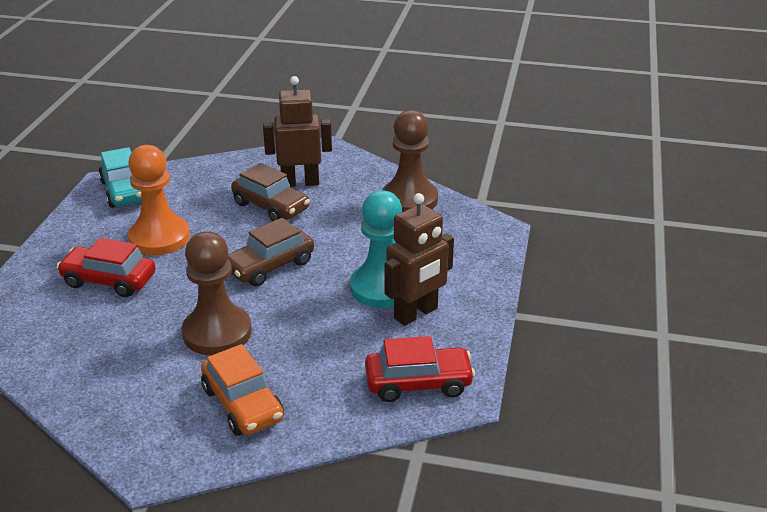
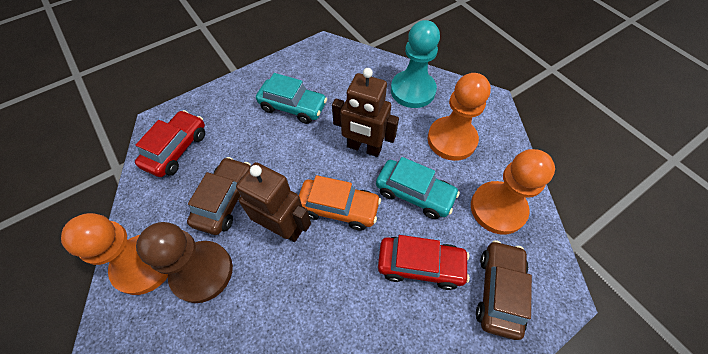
brown pawn: [182,231,252,355] [382,110,438,212] = 2 -> [136,222,233,303] = 1
orange pawn: [128,145,190,255] = 1 -> [61,213,168,295] [428,73,491,161] [471,149,555,235] = 3
turquoise car: [98,147,141,208] = 1 -> [256,73,327,124] [376,157,460,219] = 2

